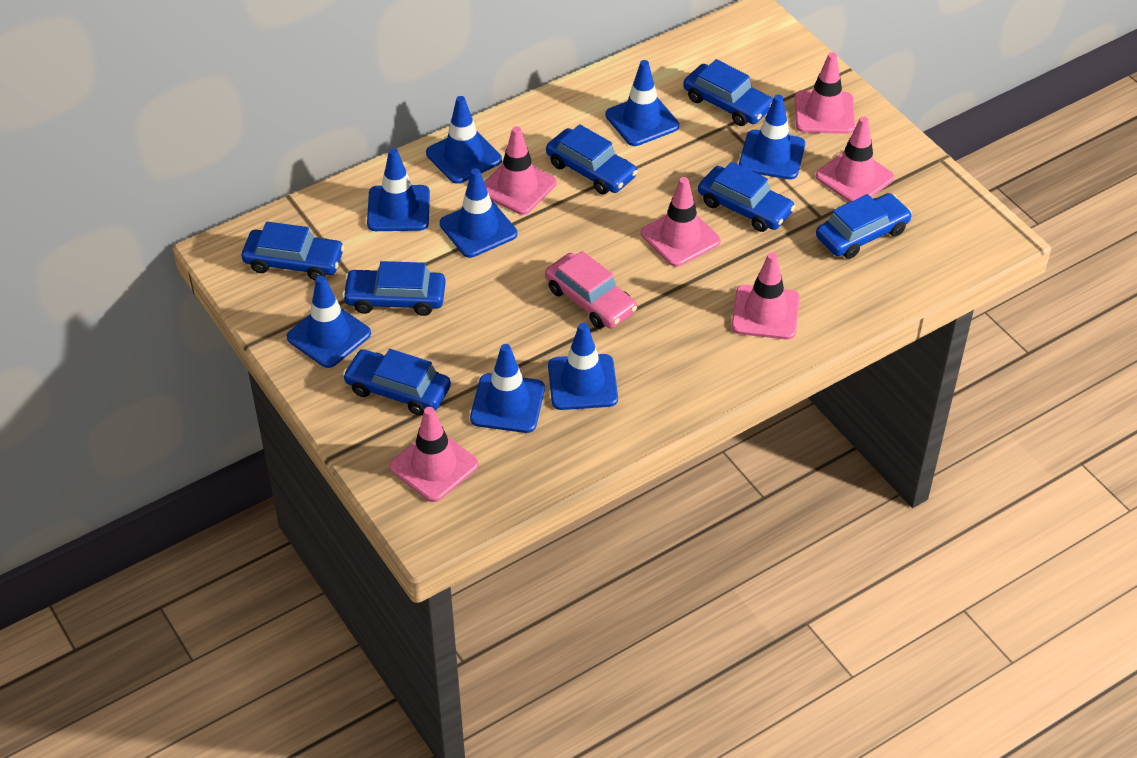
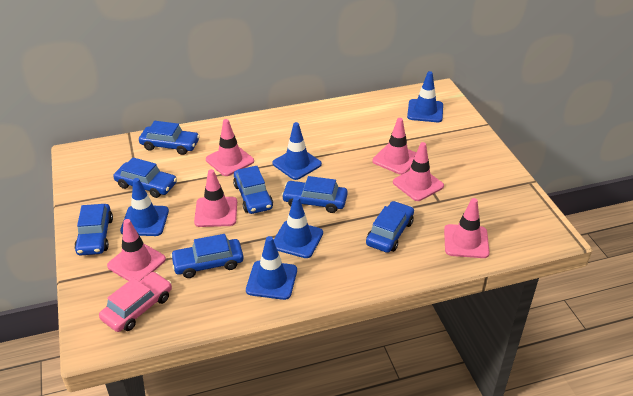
blue traffic cone: [287,275,371,368] [367,148,430,231] [426,96,502,184] [440,168,517,258] [470,344,545,433] [548,323,618,410] [605,60,679,146] [739,95,805,179] = 8 -> [120,178,169,236] [246,236,297,300] [273,122,322,180] [274,196,323,258] [407,71,443,122] = 5

